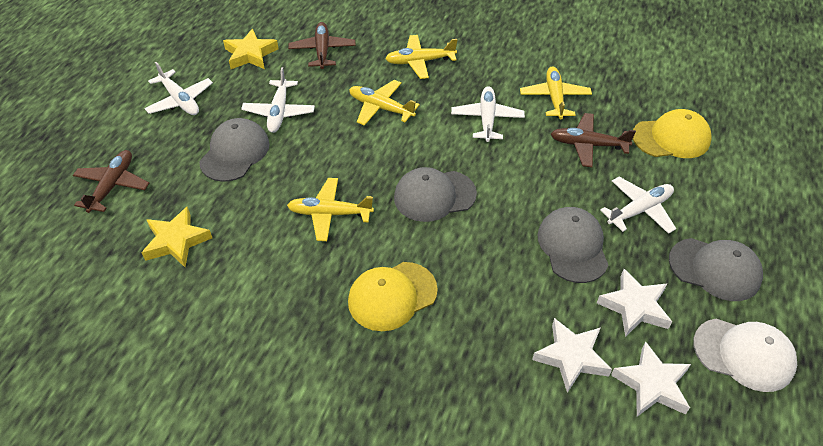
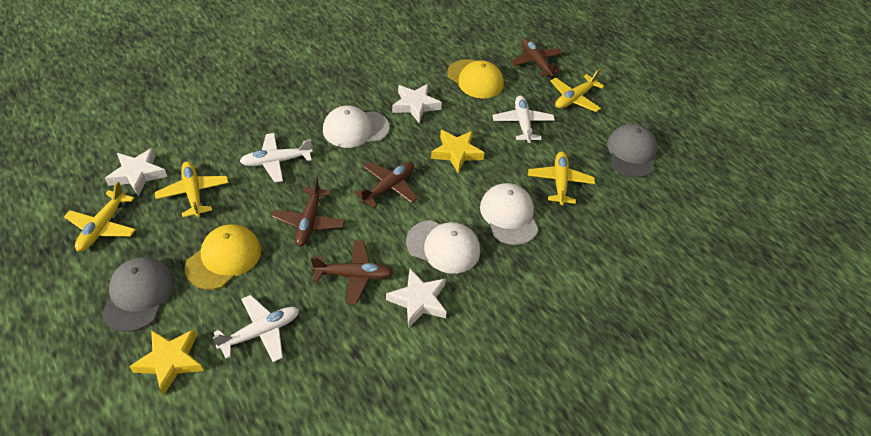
brown plane: [73,150,149,213] [288,22,356,69] [551,113,636,167] = 3 -> [272,177,345,246] [310,240,394,305] [354,162,418,208] [510,39,562,77] = 4
grey cap: [199,118,270,182] [394,167,477,222] [537,207,608,283] [669,238,763,301] = 4 -> [101,257,175,332] [607,124,657,177] = 2
white cap: [693,319,797,392] = 1 -> [323,105,389,148] [406,220,480,274] [480,183,538,245] = 3
white plane: [144,62,213,115] [241,67,315,133] [451,86,525,142] [600,177,676,234] = 4 -> [212,295,299,362] [240,133,313,183] [493,95,555,143] = 3

